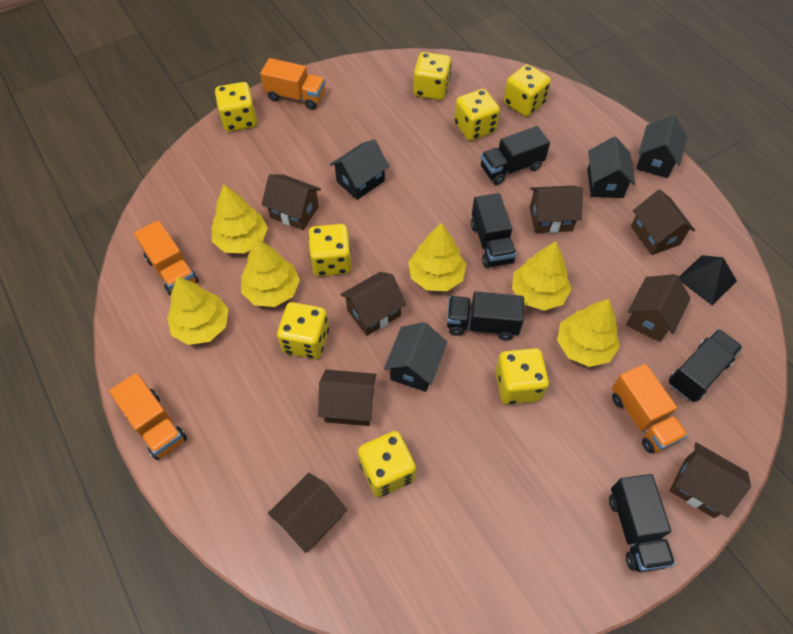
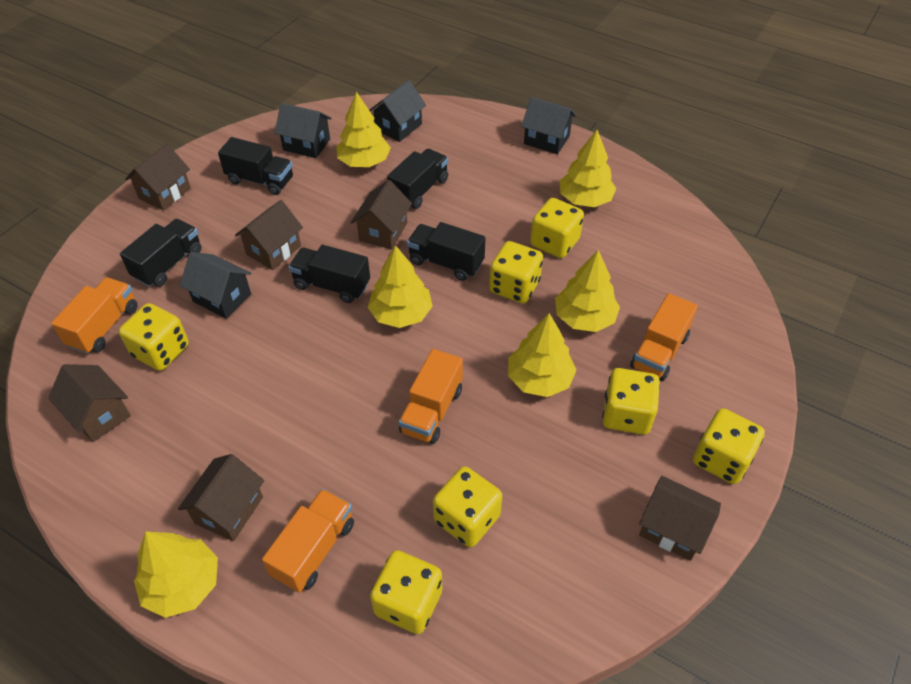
black pyramid: [679,255,737,305] = 1 -> none = 0
brown house: [261,174,321,230] [268,473,347,553] [318,370,377,426] [340,272,406,336] [530,186,583,233] [626,274,691,342] [631,190,695,255] [669,442,751,518] = 8 -> [48,364,131,442] [125,144,191,210] [178,454,264,541] [235,200,303,270] [351,180,412,249] [639,476,721,561] = 6
yellow dice: [215,82,257,132] [277,302,329,359] [308,224,352,276] [358,431,416,497] [413,52,451,100] [454,89,500,141] [495,348,549,405] [504,64,551,117] = 8 -> [119,303,189,371] [370,550,442,634] [433,466,502,547] [489,241,543,304] [530,198,584,258] [602,368,660,435] [693,408,765,484] = 7

